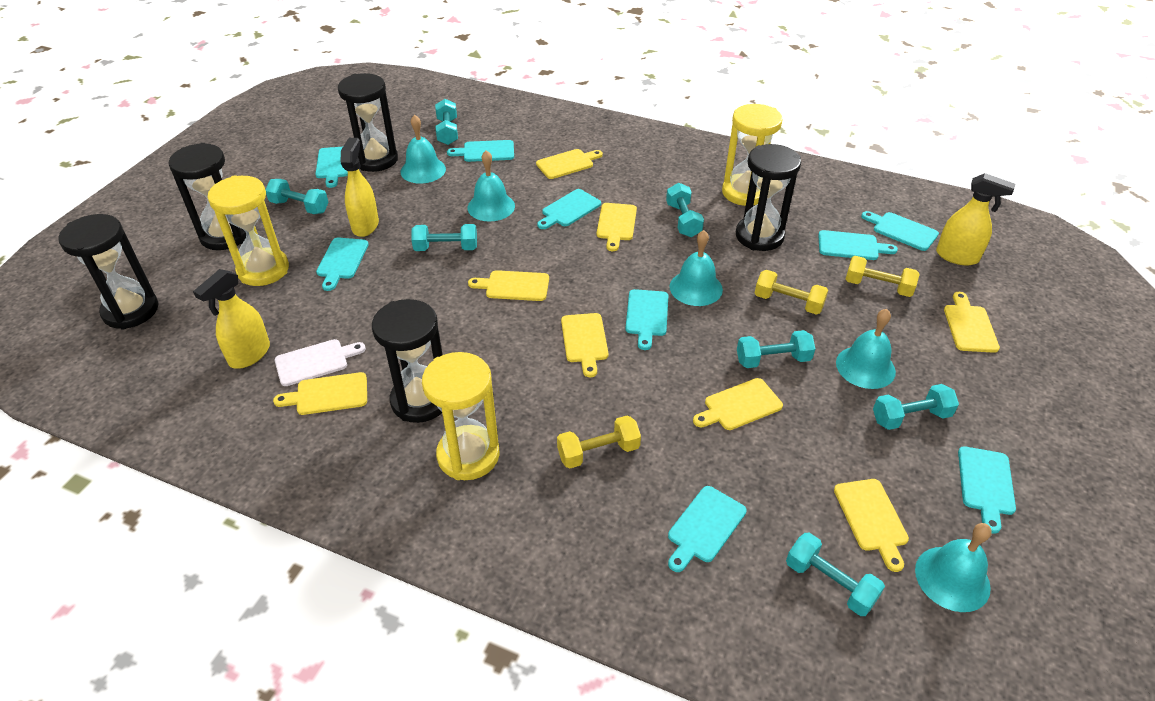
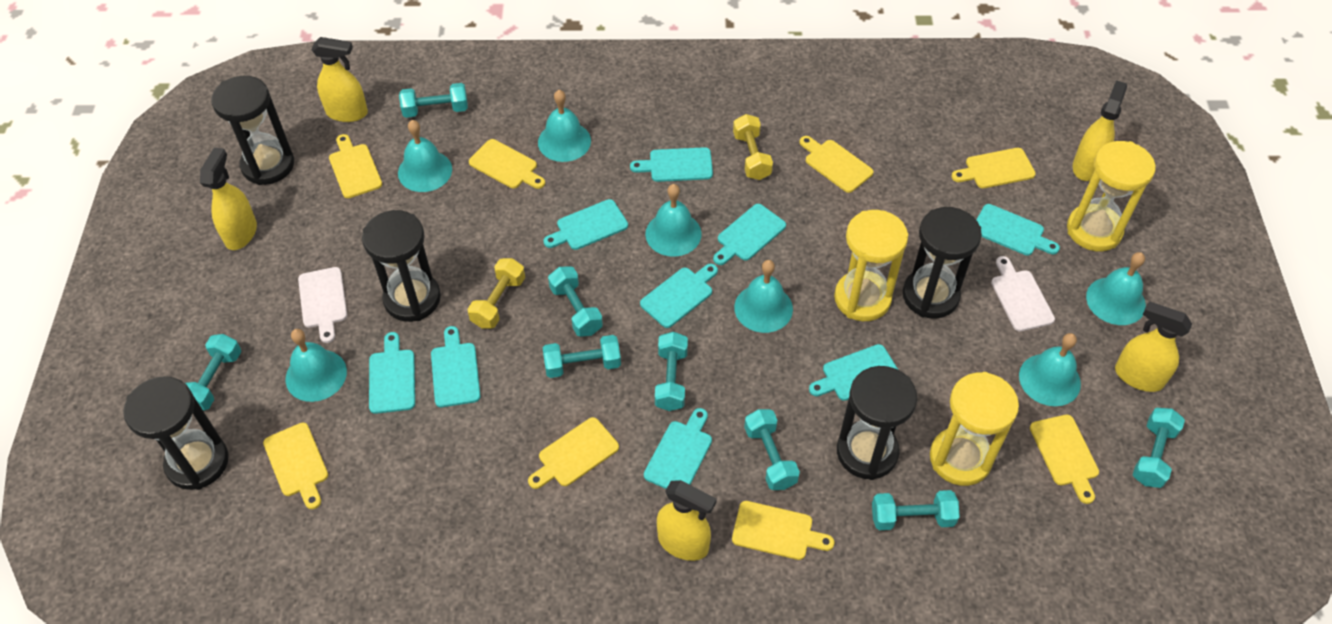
turquoise bell: [400,115,446,183] [467,150,515,222] [670,230,723,306] [836,309,896,389] [915,523,992,612] = 5 -> [285,329,347,402] [398,120,452,192] [538,90,591,162] [645,184,702,257] [734,260,793,333] [1019,333,1081,406] [1086,252,1146,325] = 7
turquoise dumbbell: [265,179,329,214] [411,224,477,251] [435,99,458,145] [666,183,704,237] [737,330,815,368] [786,533,885,616] [873,384,959,430] = 7 -> [185,334,241,411] [399,83,468,118] [543,335,621,378] [548,266,603,337] [655,332,688,411] [744,409,800,490] [872,490,960,530] [1133,408,1185,488] = 8
white cutting board: [274,339,366,386] = 1 -> [298,267,347,343] [991,256,1055,331] = 2
yellow dumbbell: [557,415,641,469] [755,270,828,315] [846,256,920,297] = 3 -> [468,258,525,329] [733,114,773,180] = 2
yellow spray bottle: [193,269,270,369] [340,138,379,237] [936,173,1015,265] = 3 -> [200,147,257,250] [311,37,368,122] [657,480,717,561] [1073,80,1127,181] [1115,302,1192,392] = 5

